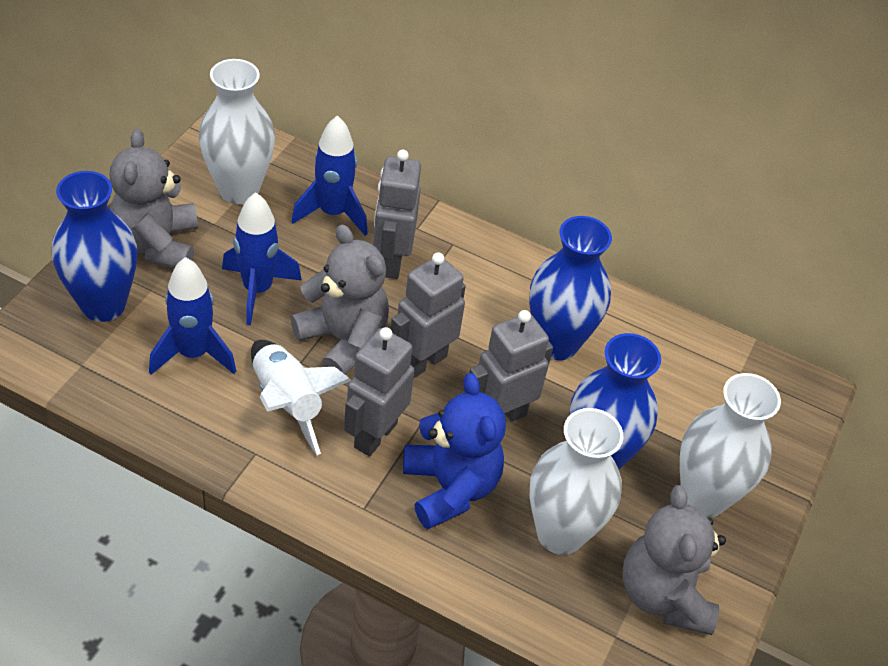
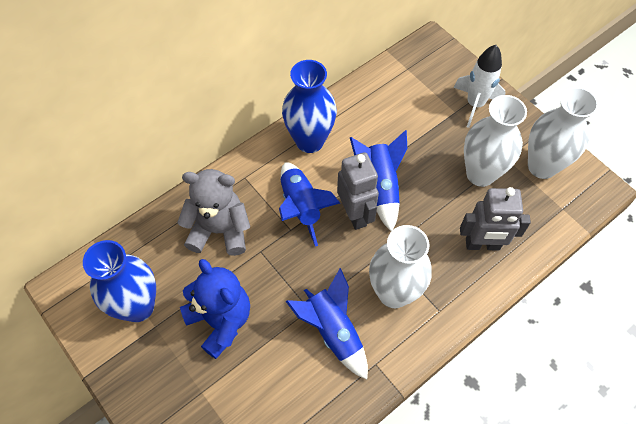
blue vase: [52,171,137,322] [529,216,612,361] [570,333,661,470] = 3 -> [83,240,156,322] [282,60,337,153] = 2
grey robot: [344,327,415,456] [373,150,421,279] [391,252,466,379] [469,310,553,422] = 4 -> [337,152,379,230] [460,187,531,251] = 2
grey teddy bear: [110,129,198,269] [291,225,389,375] [623,485,726,635] = 3 -> [177,169,250,256] = 1

